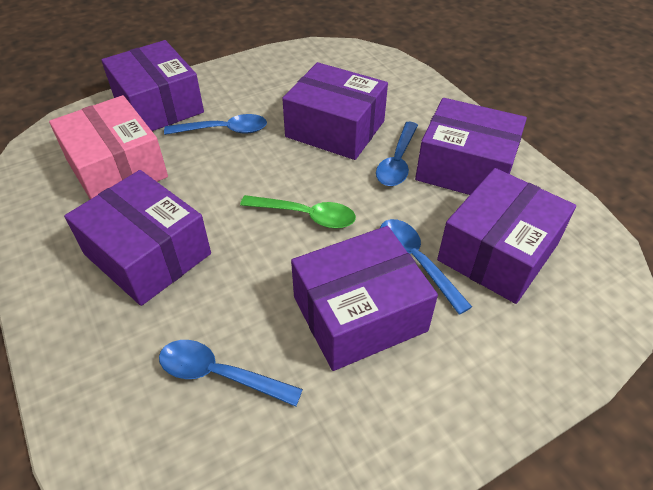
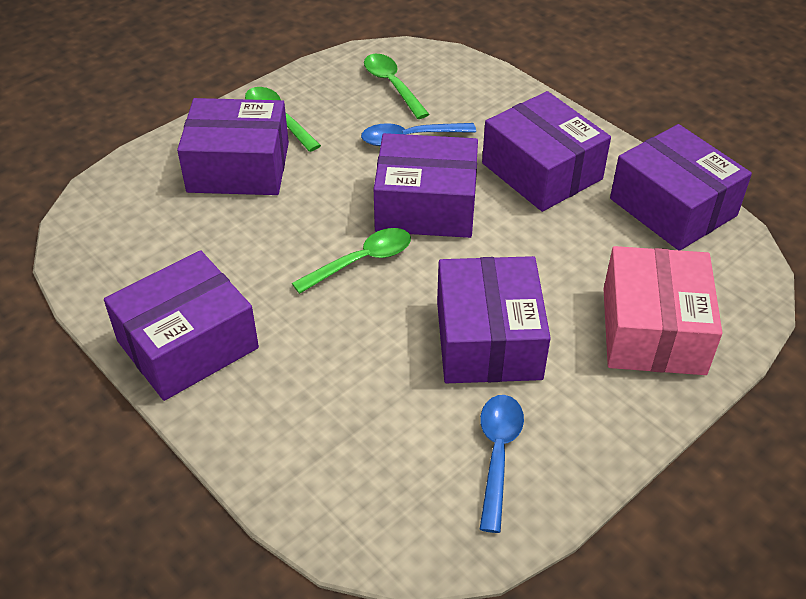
blue spoon: [159,340,303,407] [164,114,267,135] [376,122,418,186] [380,219,472,315] = 4 -> [361,123,476,146] [479,395,524,533] = 2
green spoon: [240,195,356,229] = 1 -> [245,87,321,152] [292,228,411,294] [364,54,429,119] = 3

